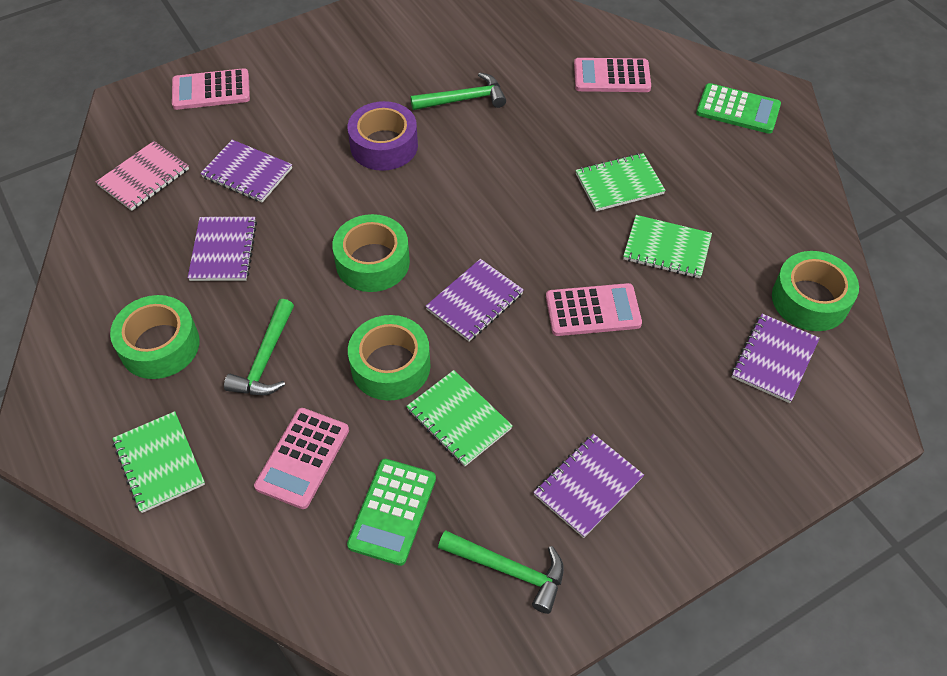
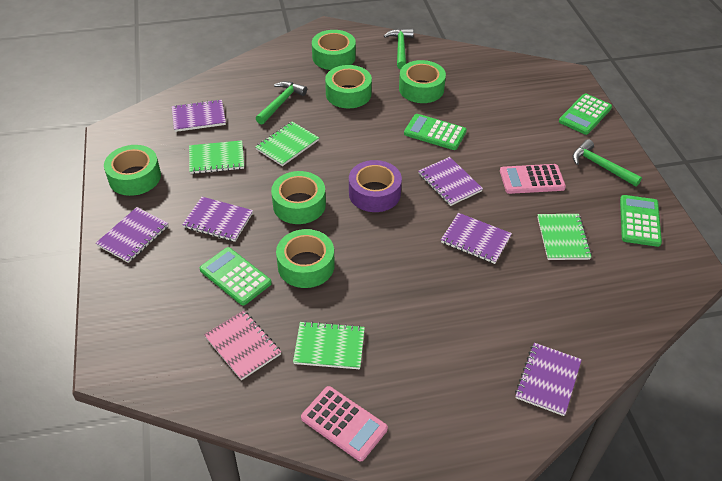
green calculator: [347,459,436,566] [696,83,781,134] = 2 -> [200,247,272,306] [404,114,467,150] [559,94,612,135] [620,195,662,247] = 4
green tape: [110,295,200,379] [332,214,410,292] [348,315,431,401] [772,251,859,331] = 4 -> [104,145,161,196] [271,171,326,224] [276,229,335,288] [312,30,356,70] [325,65,372,108] [399,60,446,103] = 6
pink calculator: [172,68,250,110] [254,408,349,509] [546,283,642,336] [574,58,651,92] = 4 -> [301,386,388,462] [500,164,566,194] = 2
purple notebook: [188,217,257,281] [200,140,292,202] [426,259,524,342] [533,434,644,538] [732,314,820,403] = 5 -> [96,207,168,263] [172,99,226,132] [182,197,253,242] [418,157,483,206] [441,213,512,264] [515,343,582,416] = 6

